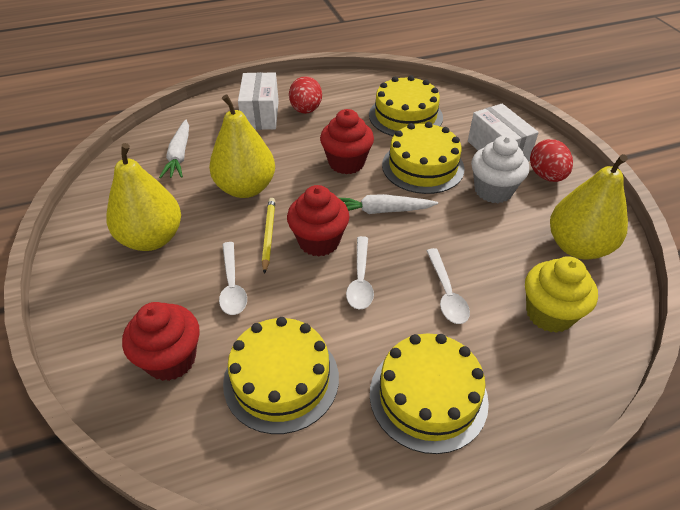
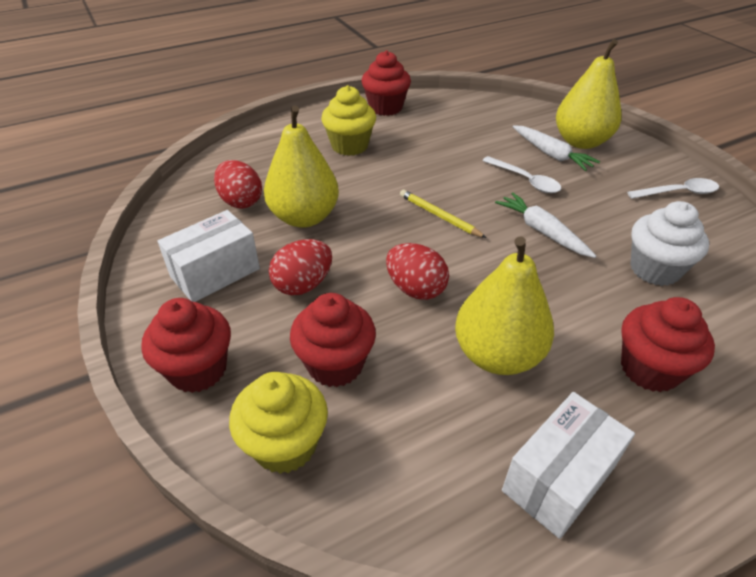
red cupcake: [122,302,200,381] [287,185,350,257] [320,109,374,174] = 3 -> [141,298,231,393] [290,293,376,387] [361,50,411,116] [621,297,715,392] = 4
red egg: [289,76,322,114] [530,139,573,182] = 2 -> [214,160,262,209] [269,239,332,295] [386,243,449,300] = 3
white spoon: [219,242,247,315] [346,236,374,310] [426,248,470,324] = 3 -> [482,156,561,193] [627,178,719,199] = 2
yellow cake: [223,317,339,434] [369,75,443,136] [370,334,489,454] [382,122,464,194] = 4 -> none = 0
yellow cupcake: [525,256,598,333] = 1 -> [229,372,328,474] [321,85,376,156] = 2

